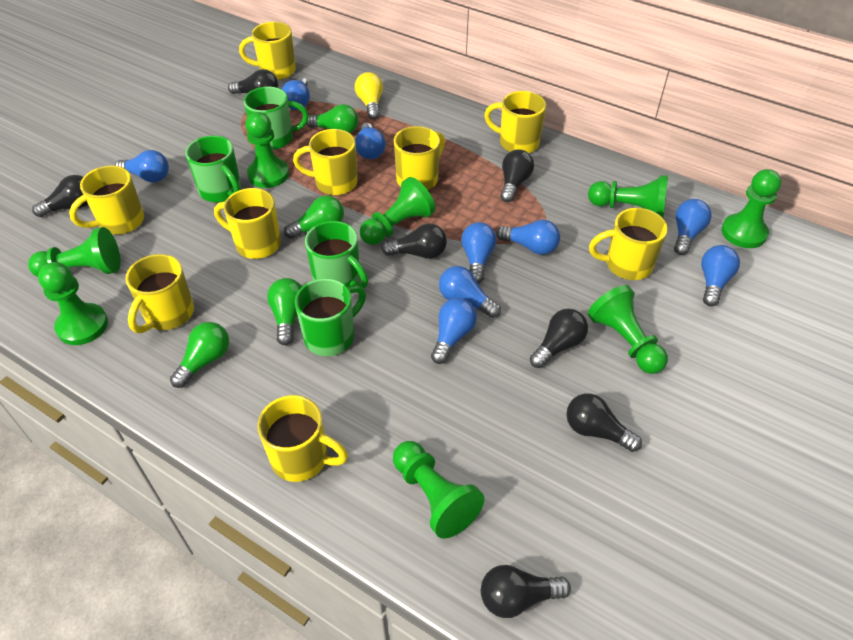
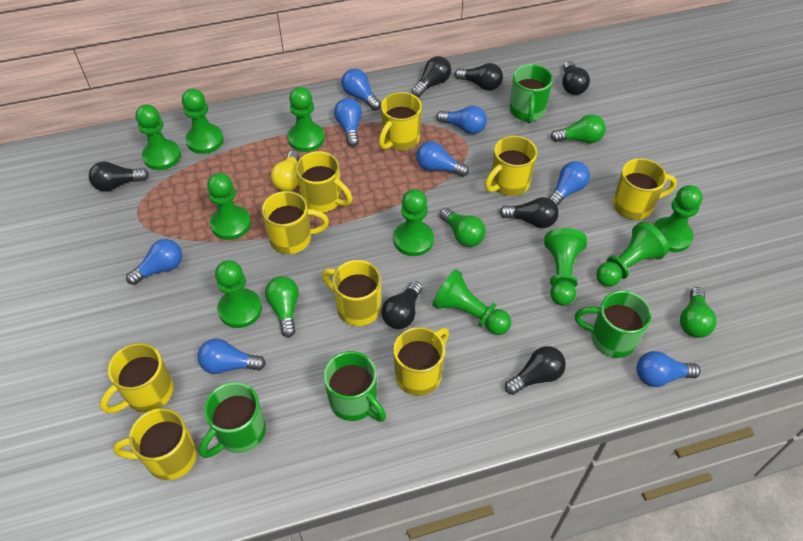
blue light bulb: [115,150,169,182] [282,77,310,110] [355,123,386,159] [431,298,477,364] [439,266,501,318] [461,222,496,283] [496,220,560,255] [674,199,712,255] [701,245,740,306] = 9 -> [126,239,182,285] [198,339,266,374] [334,98,362,147] [342,69,381,110] [416,141,469,177] [436,106,487,134] [549,161,590,207] [636,351,701,387] = 8
green pawn: [28,227,121,277] [38,262,108,345] [245,112,289,188] [359,177,435,245] [393,441,484,539] [588,175,668,218] [588,285,668,374] [721,169,781,248] = 8 -> [135,105,181,170] [182,89,224,154] [207,173,251,240] [215,260,262,328] [288,87,325,152] [393,189,434,256] [432,269,511,335] [544,228,587,306] [596,222,669,287] [653,185,703,252] = 10

